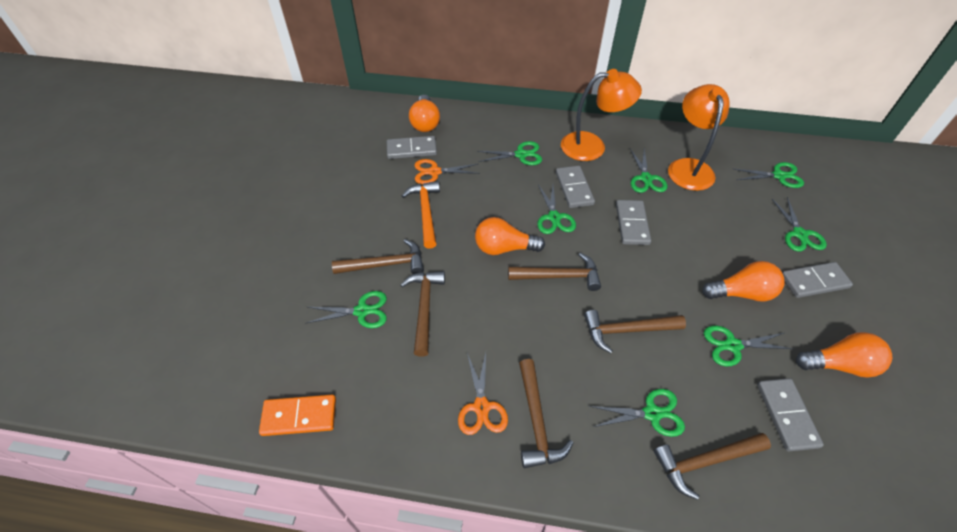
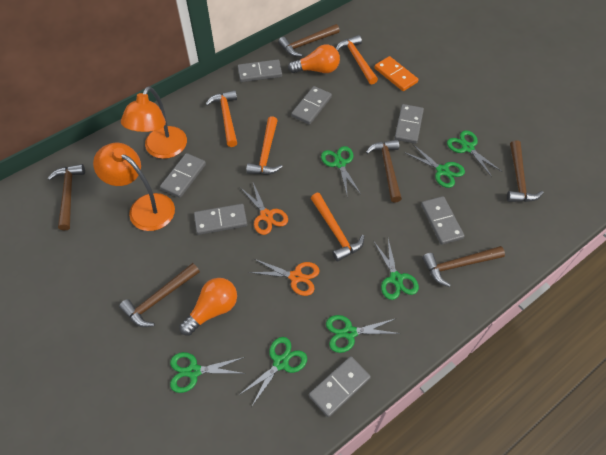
green scissors: [305,291,387,328] [477,141,542,165] [537,184,576,234] [589,389,685,437] [630,149,667,193] [704,325,793,367] [734,162,804,188] [772,197,827,252] = 8 -> [170,352,246,393] [239,337,307,406] [321,146,361,194] [326,315,401,353] [374,239,419,300] [404,145,465,188] [447,130,501,177] = 7
grey domino: [387,136,437,159] [556,166,595,208] [616,200,651,245] [757,378,824,451] [782,262,853,298] = 5 -> [160,153,206,198] [194,204,247,235] [238,60,282,82] [291,86,332,125] [309,356,371,417] [395,104,424,144] [421,196,465,245] = 7
orange hammer: [402,181,440,249] = 1 -> [205,90,237,147] [246,116,282,175] [311,193,365,262] [336,35,378,85] = 4
orange light bulb: [409,95,440,132] [475,217,545,255] [702,261,784,301] [796,332,892,378] = 4 -> [179,278,237,336] [288,44,340,73] = 2

